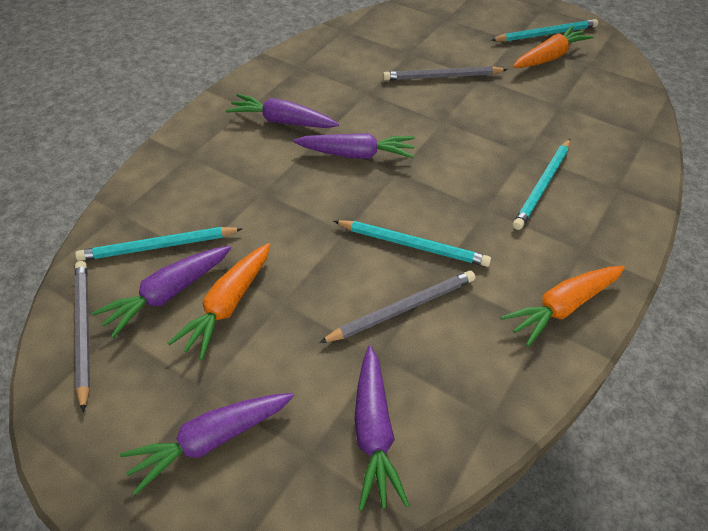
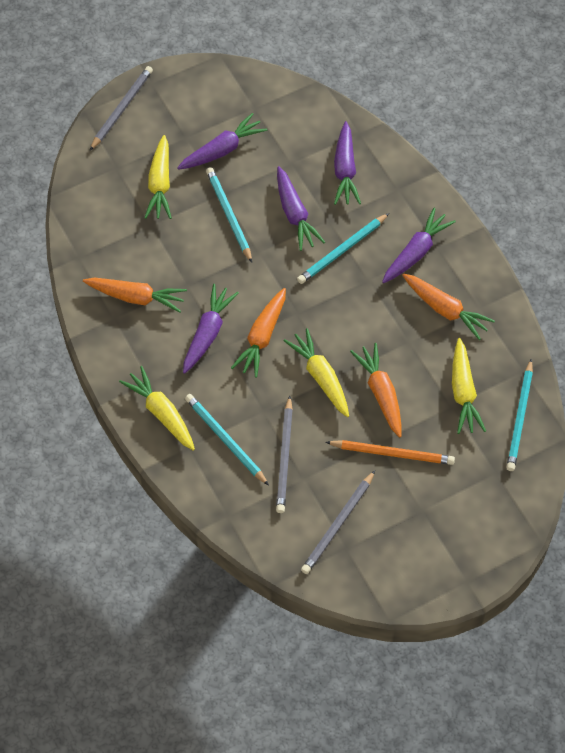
orange carrot: [168,243,270,360] [501,266,625,347] [513,26,593,68] = 3 -> [83,277,187,312] [231,288,286,378] [350,343,402,438] [402,273,495,340] = 4
orange pencil: none = 0 -> [326,440,455,465] = 1
yellow carrot: none = 0 -> [119,366,195,451] [144,135,172,219] [283,328,349,417] [452,338,486,434] = 4

